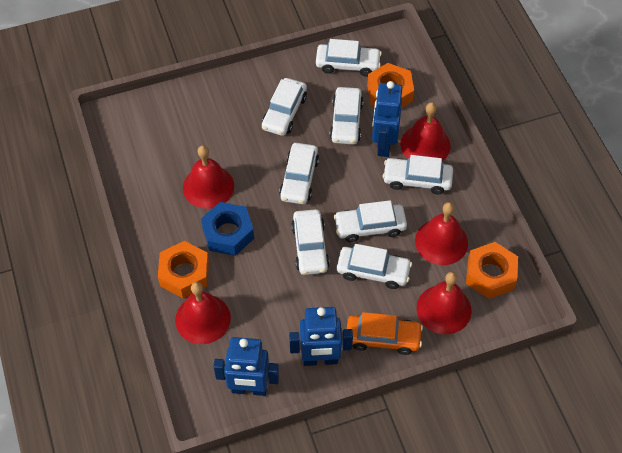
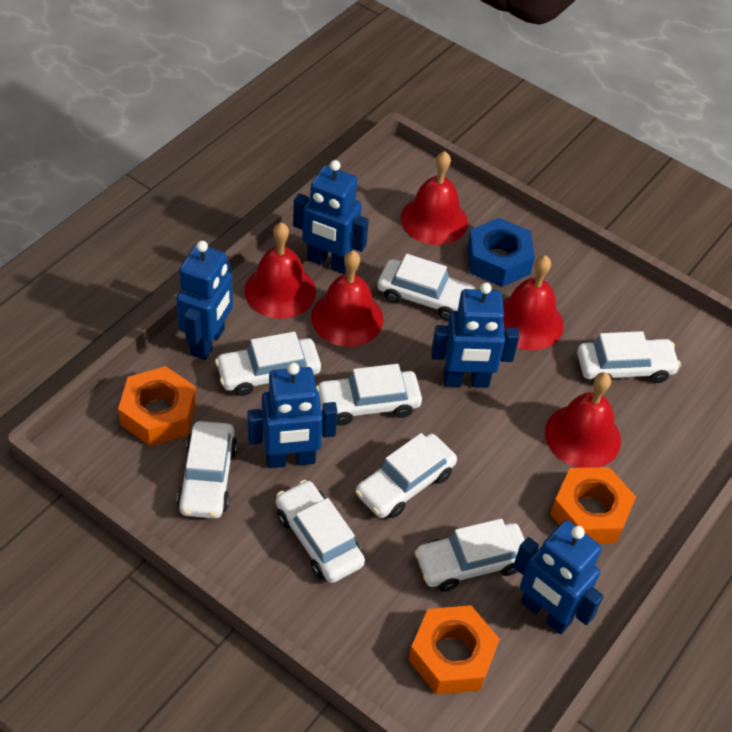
blue robot: [213,337,279,396] [289,307,353,366] [372,81,402,157] = 3 -> [176,241,233,360] [248,363,338,468] [293,160,369,274] [431,283,519,388] [513,520,604,634] = 5
orange car: [347,312,423,355] = 1 -> none = 0

